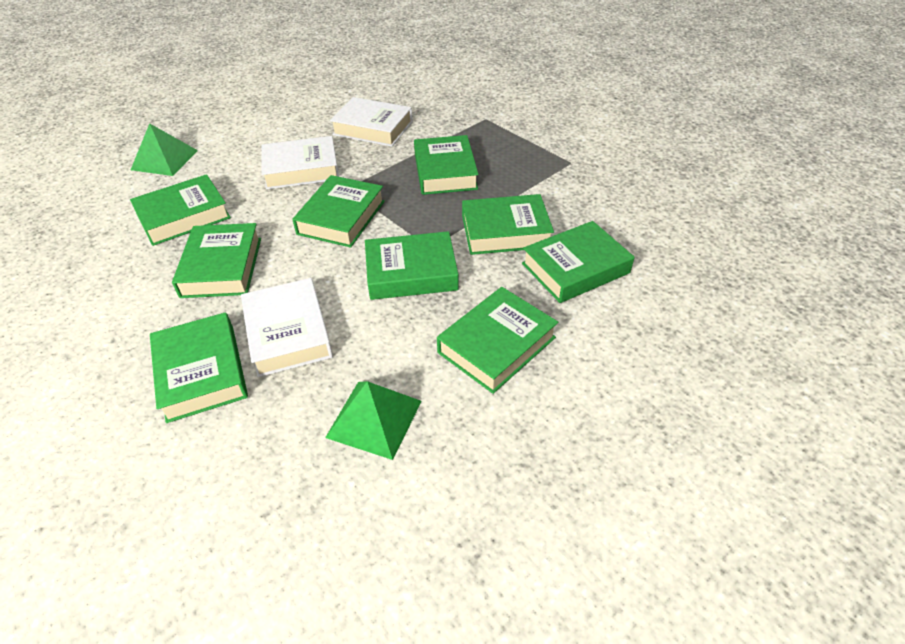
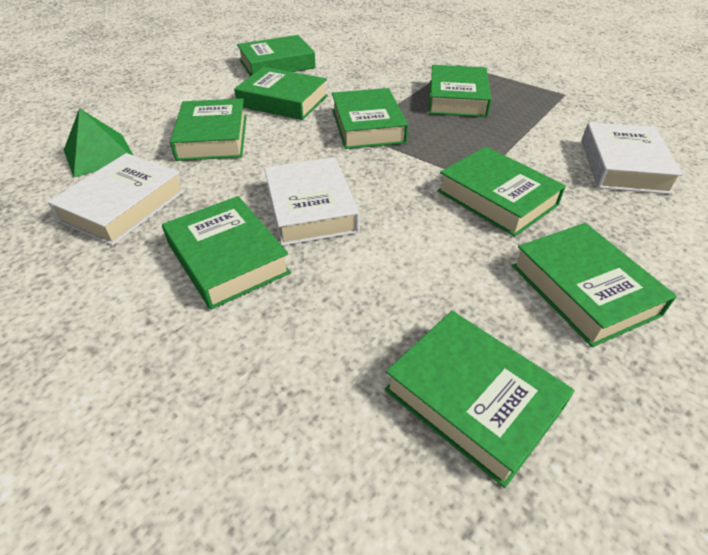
green pyramid: [131,123,198,176] [325,381,422,460] = 2 -> [64,108,134,177] = 1

